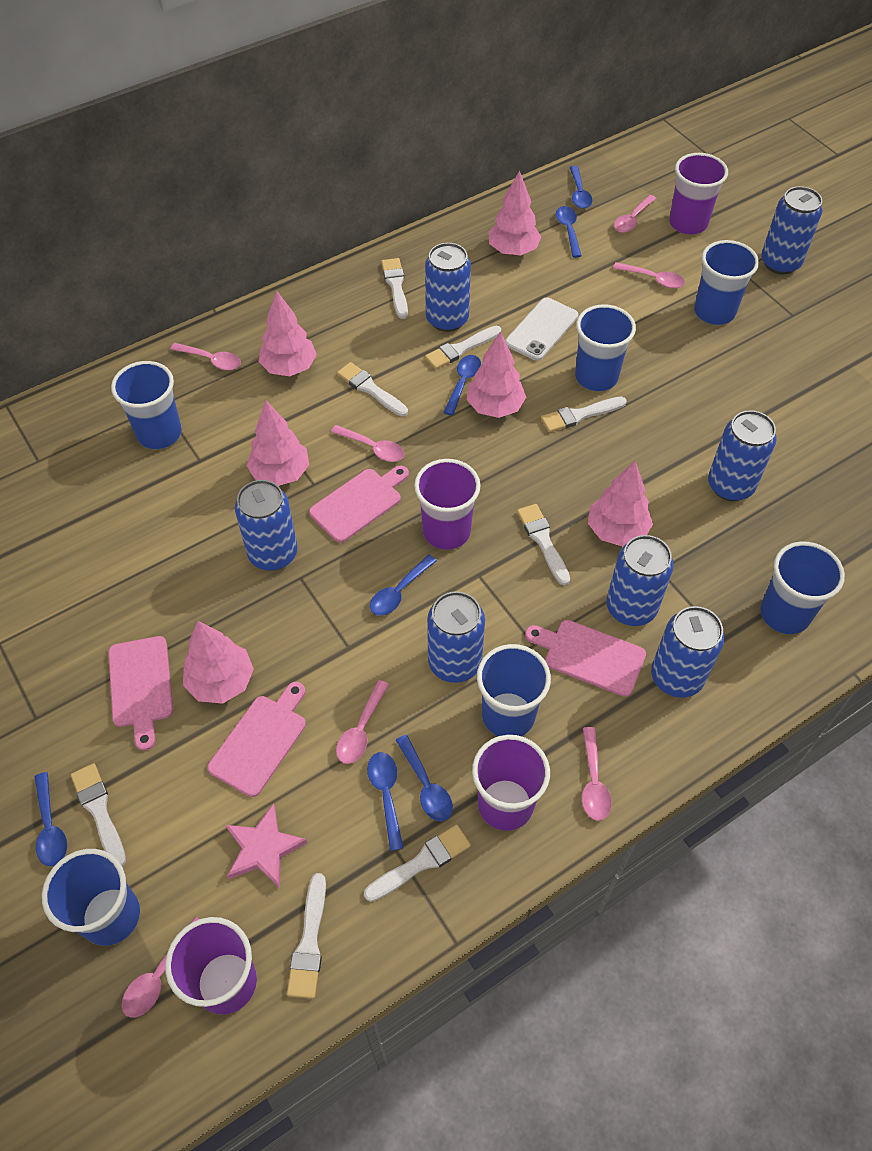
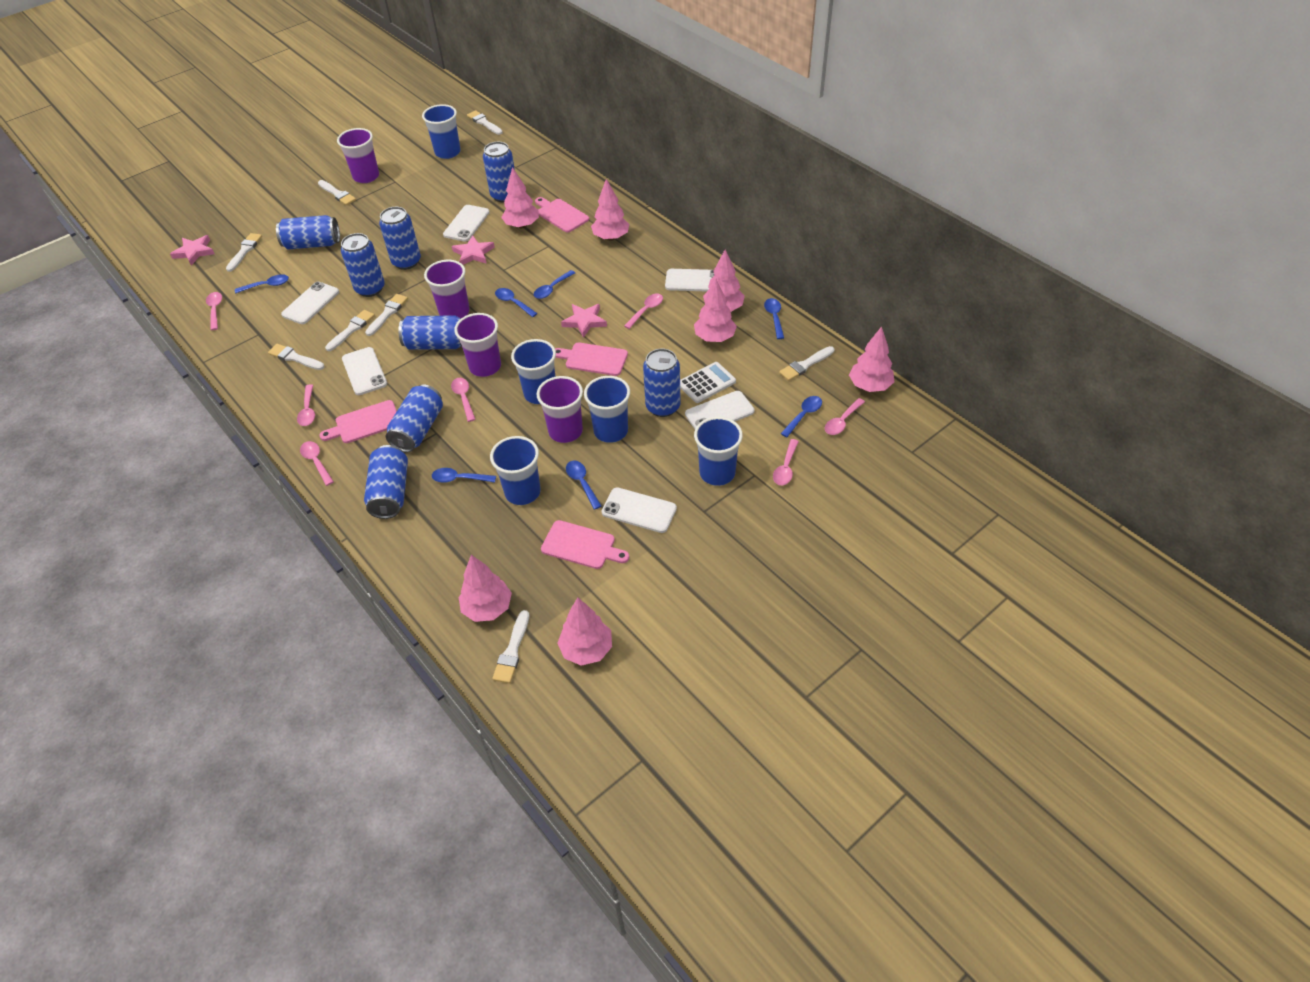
blue can: [235,480,298,571] [425,243,471,332] [427,591,485,683] [606,535,674,626] [651,606,724,698] [708,410,777,501] [761,186,822,274] = 7 -> [276,215,340,250] [341,233,385,297] [364,445,408,519] [379,207,421,270] [386,384,443,452] [399,315,462,350] [483,142,515,202] [643,349,681,417] = 8
blue cup: [42,849,140,946] [111,361,182,449] [477,644,551,736] [575,304,636,391] [694,240,759,325] [760,541,845,634] = 6 -> [422,104,461,159] [490,436,541,505] [511,339,556,404] [584,376,630,443] [694,417,743,486] = 5
pink star: [226,803,307,888] = 1 -> [170,235,214,266] [452,235,495,265] [561,304,607,338] = 3
pink tree: [183,621,254,704] [247,401,309,486] [259,290,317,376] [467,331,526,418] [488,170,541,255] [588,461,653,547] = 6 -> [459,555,512,622] [501,167,539,228] [557,598,612,666] [591,179,629,241] [694,279,737,342] [703,249,745,312] [849,326,895,392] = 7
white calculator: none = 0 -> [680,362,736,403] = 1
white phone: [505,297,578,361] = 1 -> [281,282,339,324] [342,347,387,395] [443,205,490,242] [601,487,677,533] [665,269,714,291] [685,391,755,429] = 6

